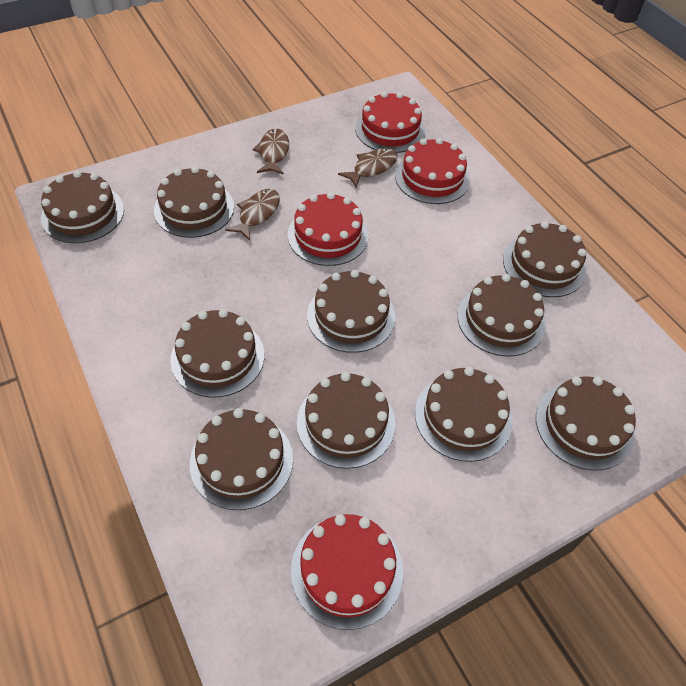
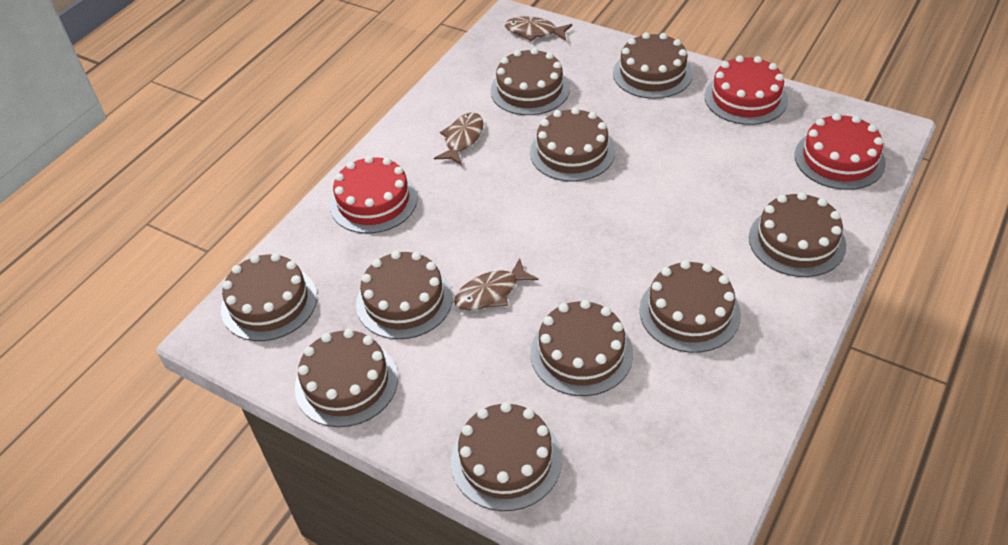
red cake: [288,192,369,266] [291,514,403,630] [355,92,426,153] [395,138,470,204] = 4 -> [330,156,418,234] [705,55,788,125] [795,113,886,190] = 3

